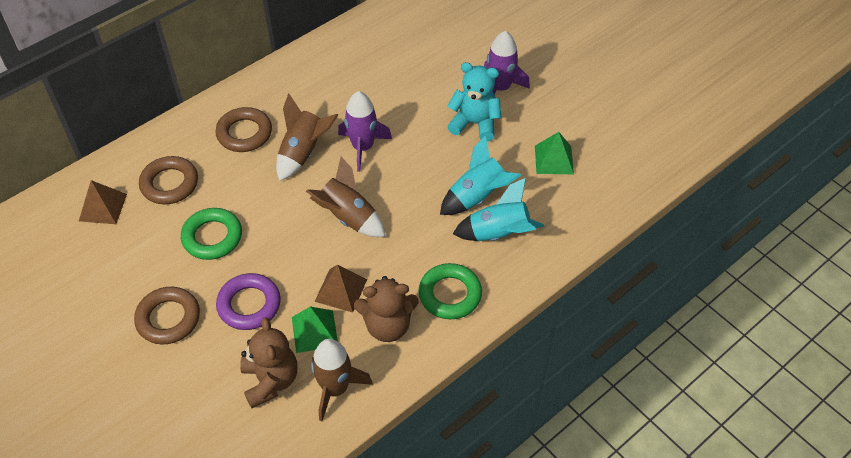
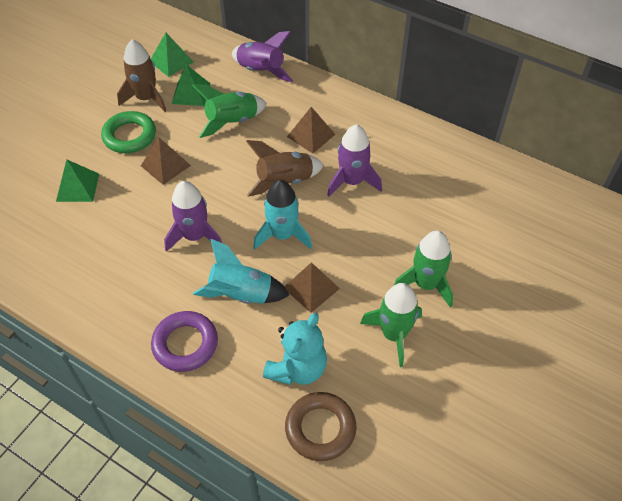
brown pyramid: [79,180,127,224] [315,265,367,312] = 2 -> [141,138,191,185] [284,262,340,313] [287,107,336,153] = 3
brown ring: [134,287,200,345] [139,156,198,204] [215,107,272,152] = 3 -> [285,392,357,461] = 1
brown rocket: [276,94,338,181] [306,157,385,237] [311,339,373,422] = 3 -> [117,40,166,112] [246,140,324,196] = 2
brown teddy bear: [240,317,297,408] [354,276,419,342] = 2 -> none = 0
green pyramid: [292,307,338,353] [535,132,574,174] = 2 -> [56,160,99,202] [151,33,194,77] [172,64,210,106] = 3
green ring: [181,208,242,260] [418,263,482,319] = 2 -> [101,111,156,153] = 1
green rocket: none = 0 -> [192,84,267,138] [360,283,422,367] [394,230,453,307] = 3
purple rocket: [338,91,392,172] [484,31,530,94] = 2 -> [164,181,222,252] [232,31,293,82] [327,124,382,197] = 3

